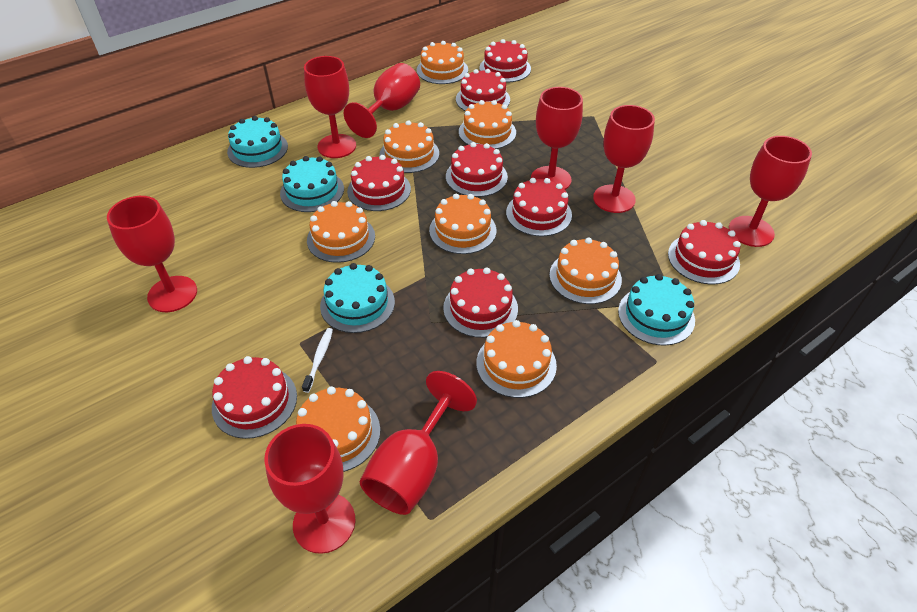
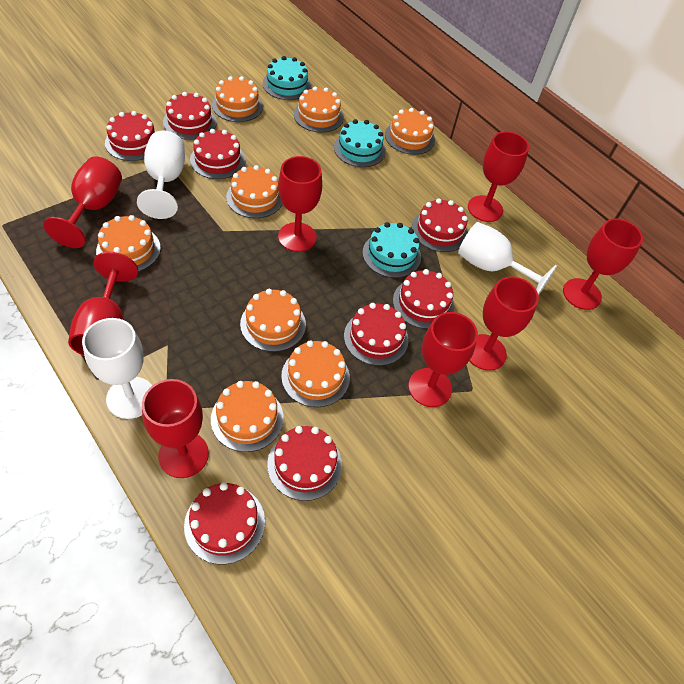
turquoise cake: [227,116,288,168] [280,156,344,212] [320,263,395,333] [618,274,695,346] = 4 -> [263,56,311,100] [334,119,386,167] [363,222,421,278] = 3
white goblet: none = 0 -> [82,318,152,419] [137,130,185,219] [458,222,557,295] = 3
white toothbrush: [302,328,333,393] = 1 -> none = 0

